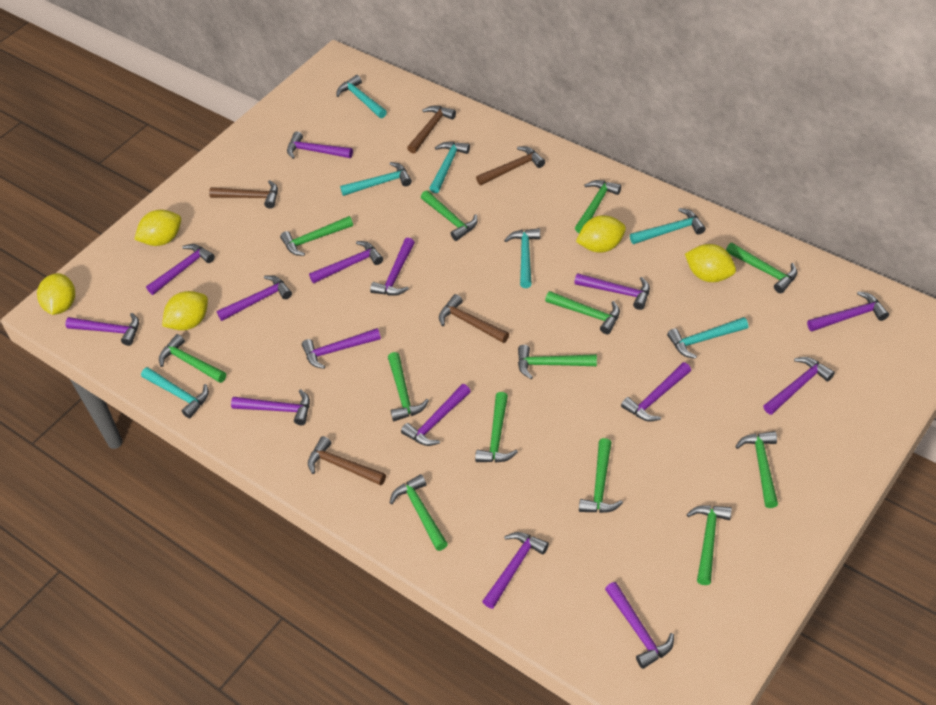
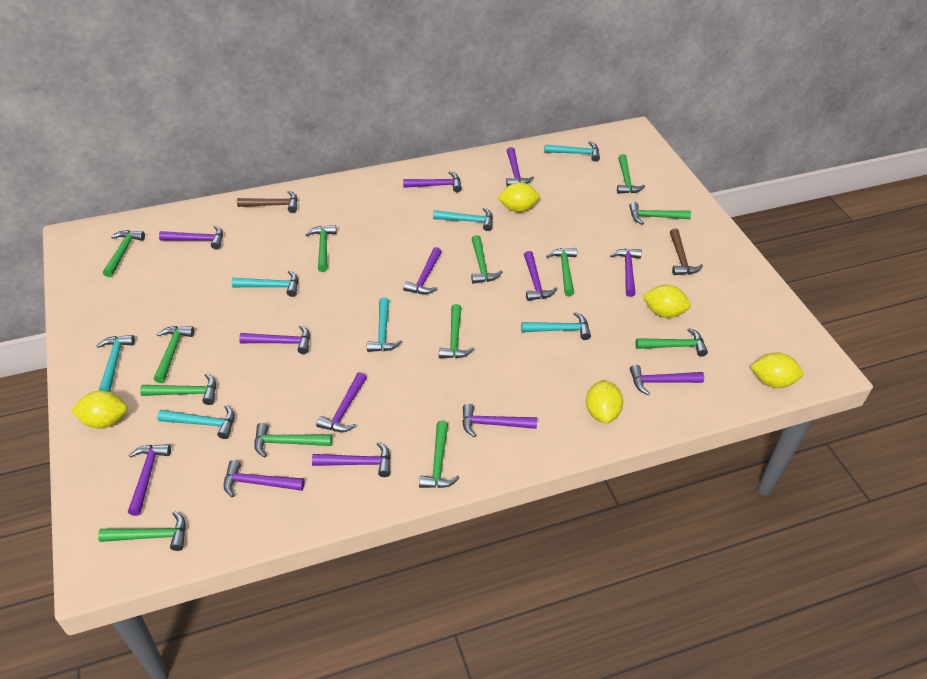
brown hammer: [209,180,278,209] [308,436,386,485] [407,106,456,154] [439,294,509,343] [476,146,545,185] = 5 -> [237,191,298,213] [670,229,703,275] = 2
purple hammer: [65,313,139,346] [146,244,215,295] [217,275,292,321] [231,389,310,425] [287,131,353,159] [302,328,381,369] [309,241,383,283] [370,238,415,296] [401,384,471,446] [482,532,549,609] [574,273,650,310] [605,582,674,669] [621,362,691,421] [763,357,835,415] [807,291,889,331] = 15 -> [128,444,171,516] [159,225,223,249] [224,460,304,497] [239,325,310,354] [312,442,391,477] [316,372,367,432] [403,171,462,192] [403,247,442,294] [462,404,537,437] [506,147,534,186] [524,251,557,301] [610,249,642,297] [630,365,704,395] = 13

